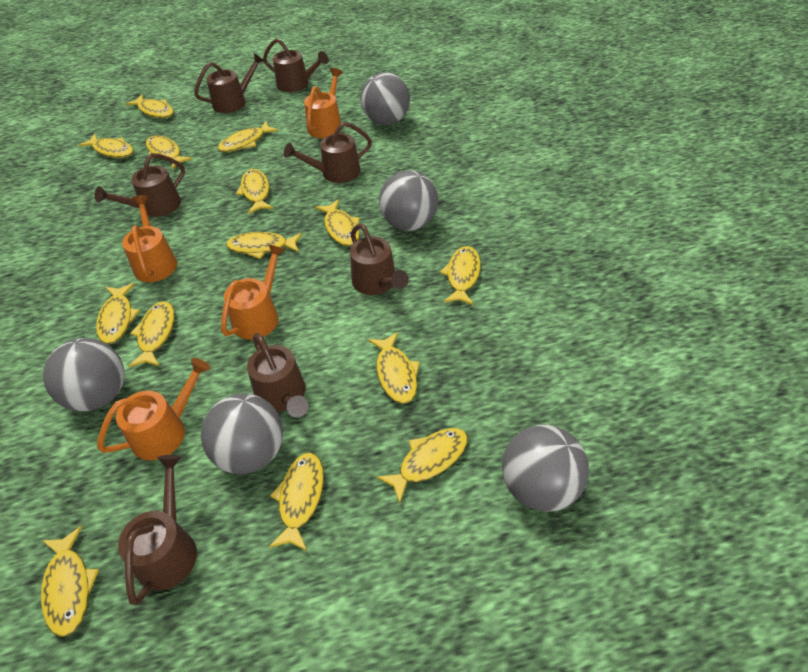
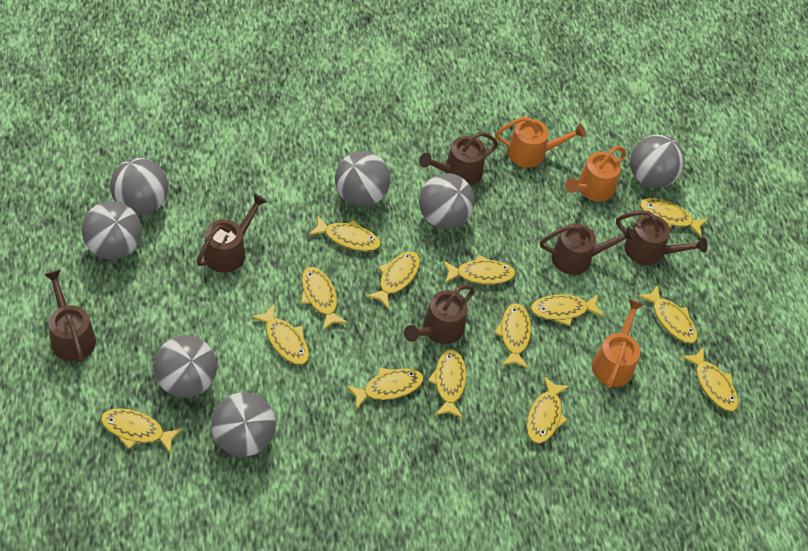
brown watering can: [95,153,185,217] [118,455,197,605] [194,53,264,113] [247,333,309,417] [263,38,329,92] [284,122,372,183] [350,223,409,295] = 7 -> [44,270,96,363] [196,193,267,272] [404,285,475,344] [419,132,498,185] [540,223,635,275] [616,211,708,265] = 6
grey ball: [43,338,125,411] [201,393,283,474] [360,72,410,125] [379,170,438,231] [502,425,589,512] = 5 -> [82,201,142,260] [110,158,168,215] [154,335,217,398] [211,392,276,456] [335,151,390,207] [419,173,475,229] [630,134,684,188] = 7
orange watering can: [97,358,211,460] [122,195,177,282] [221,244,285,340] [304,68,343,138] = 4 -> [495,116,586,168] [565,146,626,202] [592,299,644,388] = 3

